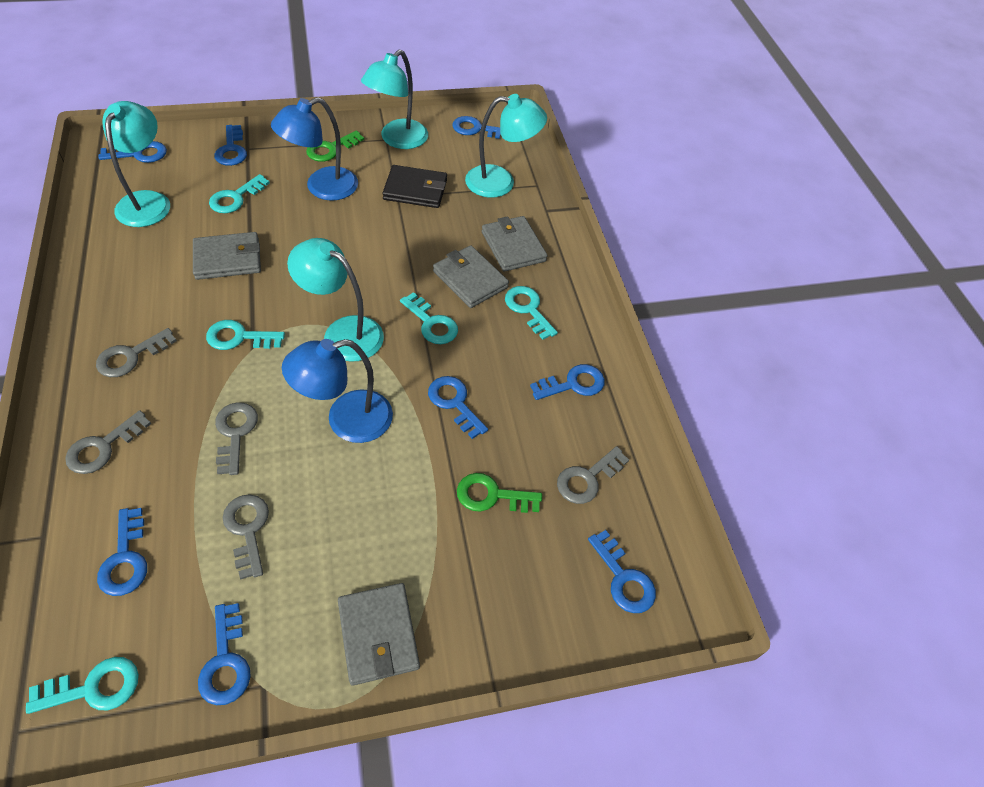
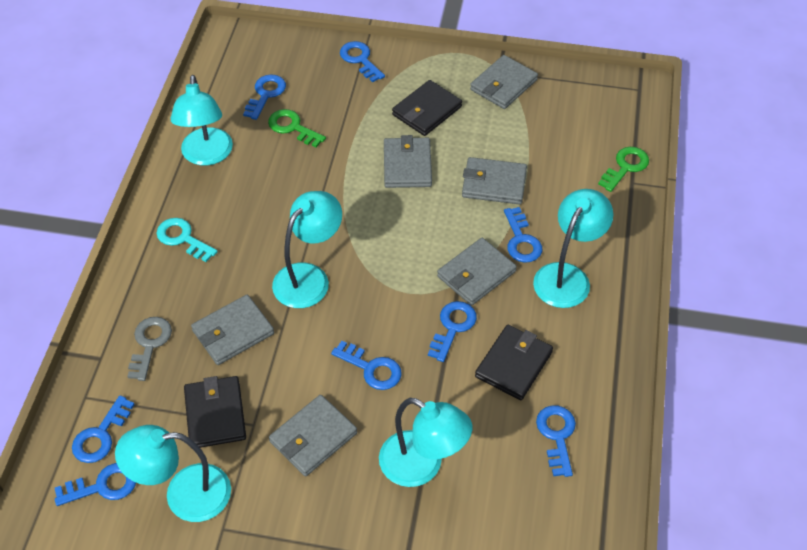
black wallet: [383,165,447,208] = 1 -> [184,376,246,449] [392,80,462,136] [475,325,553,400] = 3
blue lamp: [271,97,358,201] [282,339,393,443] = 2 -> none = 0
grey key: [65,410,151,474] [96,328,177,377] [215,402,258,475] [223,494,269,579] [557,446,629,504] = 5 -> [127,317,172,381] = 1
grey wallet: [193,232,261,280] [338,583,420,686] [433,245,509,308] [482,216,547,272] = 4 -> [191,295,274,365] [269,395,357,477] [384,135,432,188] [437,238,517,305] [462,157,527,205] [470,55,538,109] = 6
turquoise key: [26,657,139,714] [206,320,285,350] [209,174,270,213] [400,292,458,344] [505,286,558,340] = 5 -> [156,218,218,262] = 1
turquoise lamp: [102,101,170,227] [287,238,384,362] [361,50,428,149] [465,94,547,198] = 4 -> [115,425,231,522] [171,75,233,166] [272,191,342,308] [379,398,472,487] [533,189,613,308] = 5

